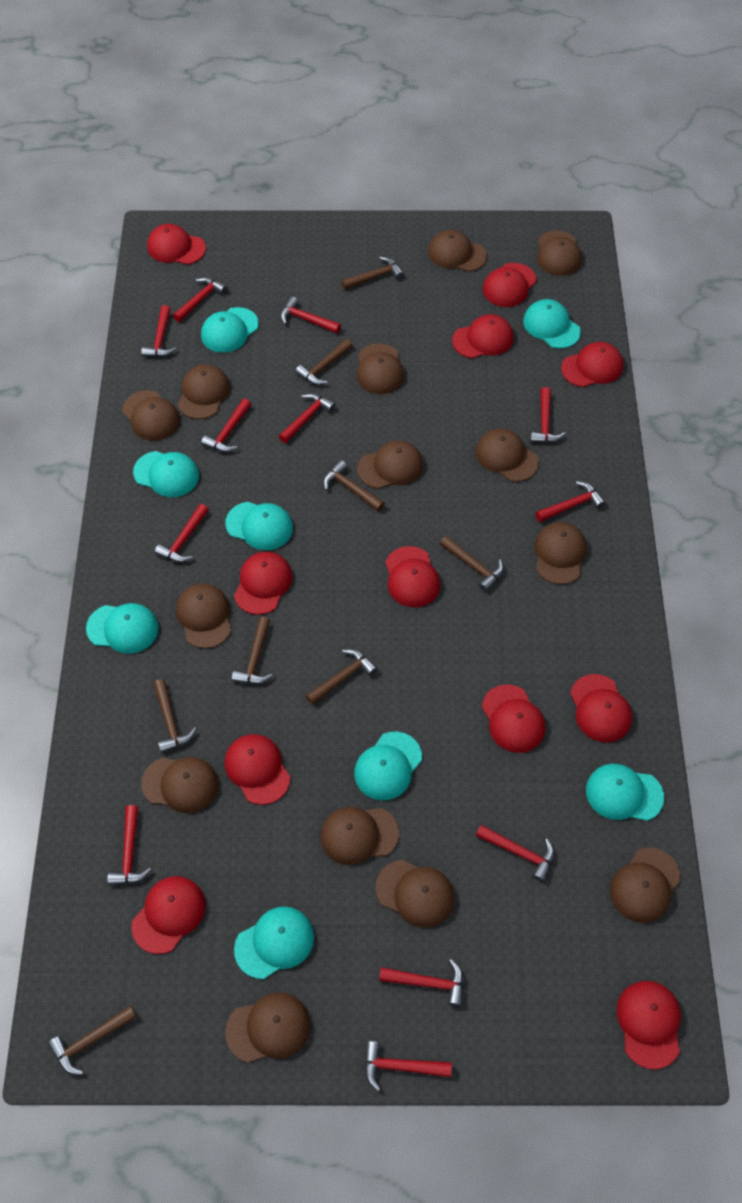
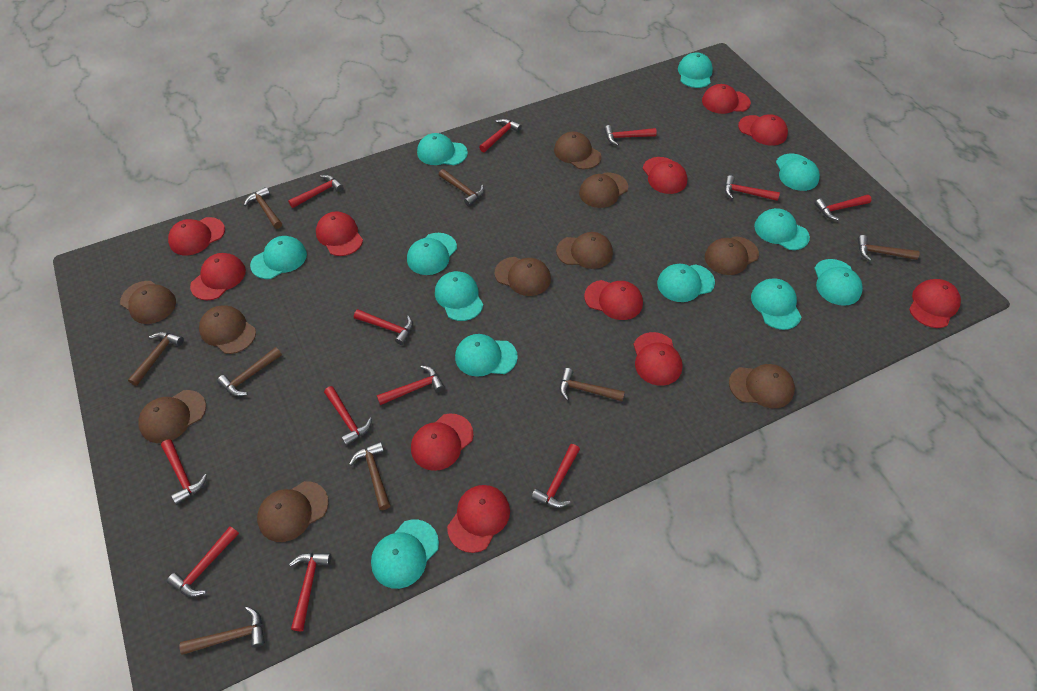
brown cap: [122,390,180,440] [141,757,219,813] [176,583,231,649] [178,364,230,419] [225,992,310,1063] [320,807,399,865] [357,343,404,394] [357,440,423,489] [376,860,454,928] [428,229,487,272] [476,429,538,482] [535,522,587,584] [537,231,582,276] [610,848,681,923] = 14 -> [120,281,176,324] [138,390,206,443] [199,305,256,354] [257,481,329,542] [495,257,551,296] [554,132,601,169] [556,232,613,269] [579,172,628,208] [705,236,759,275] [729,364,795,408] = 10
turquoise cap: [86,603,158,654] [133,451,199,497] [201,307,259,353] [226,502,293,550] [234,906,314,979] [354,732,422,800] [523,299,581,349] [586,764,664,821] = 8 -> [250,236,307,279] [371,520,439,589] [407,233,457,275] [417,133,468,165] [435,271,483,321] [455,334,518,377] [657,264,715,302] [678,53,713,88] [751,279,801,330] [754,208,810,250] [776,154,820,191] [814,259,863,306] = 12

